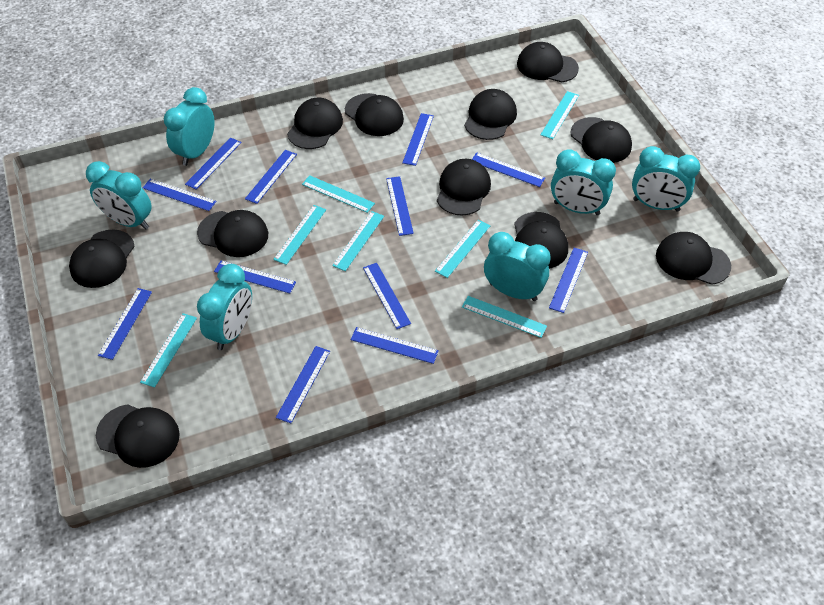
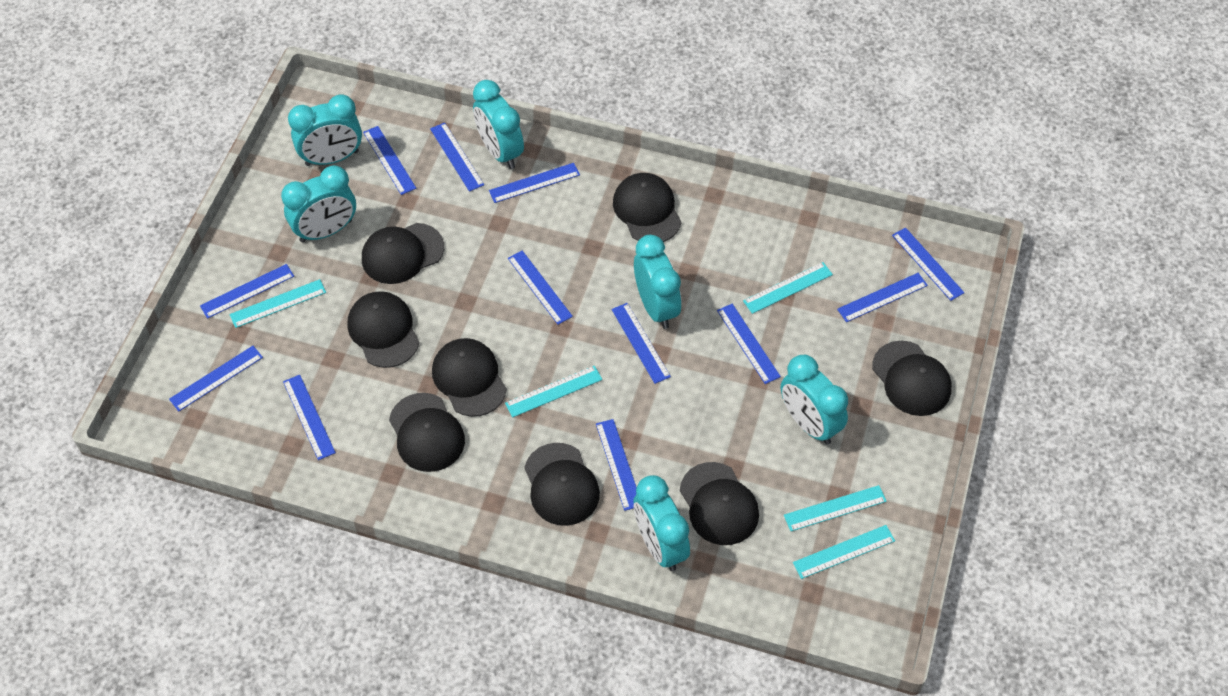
black cap: [69,229,135,288] [96,404,180,468] [197,210,268,257] [287,98,343,149] [345,93,404,136] [437,159,491,216] [464,89,517,140] [514,212,568,268] [517,42,579,82] [570,117,632,163] [656,232,731,285] = 11 -> [347,291,420,368] [362,223,444,284] [389,393,465,472] [432,338,507,417] [524,443,600,526] [613,173,681,242] [680,462,759,545] [872,341,952,416] = 8
turquoise ruler: [140,313,197,388] [273,205,326,265] [302,175,375,213] [332,211,384,271] [435,220,490,278] [462,296,547,338] [541,91,579,139] = 7 -> [230,279,326,328] [505,366,602,418] [743,262,833,314] [784,485,887,531] [793,525,895,579] = 5

